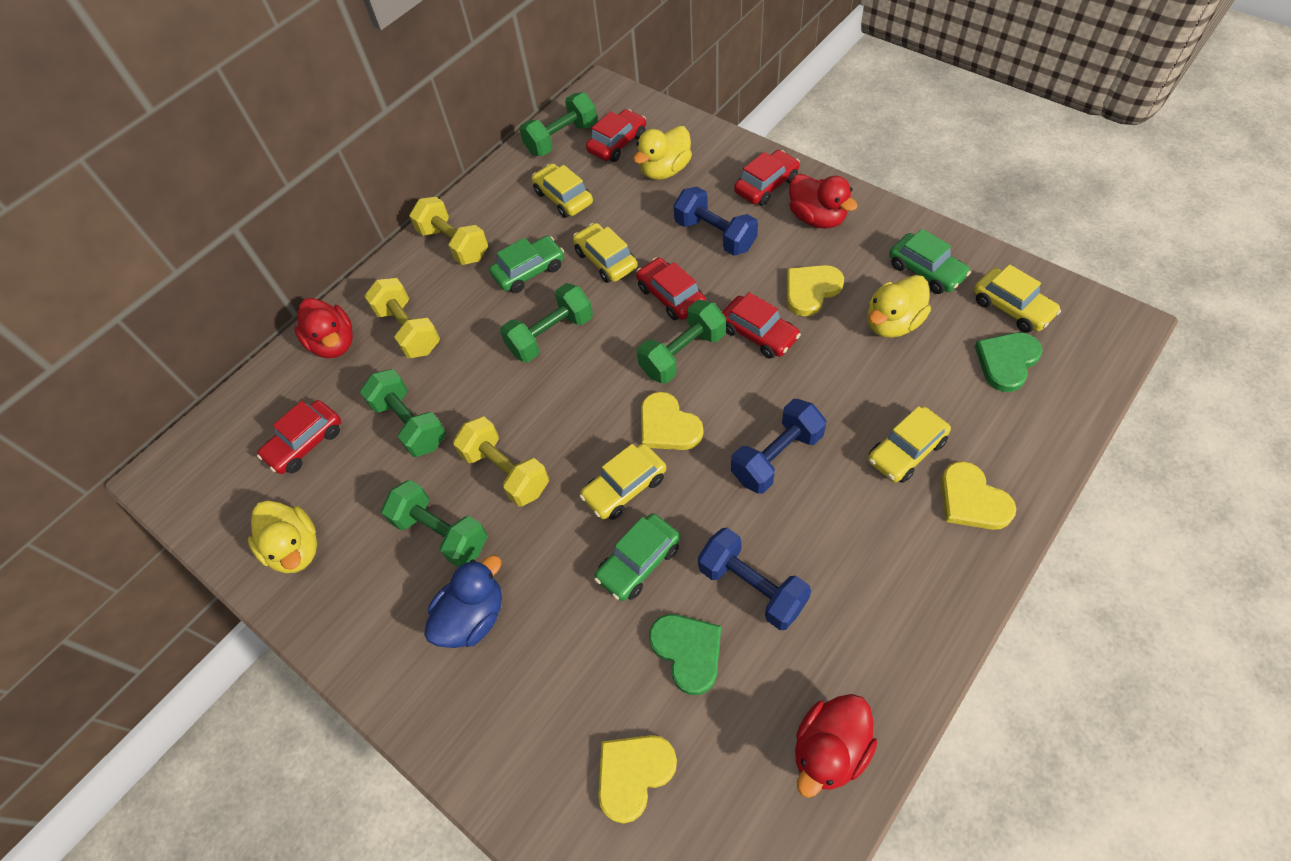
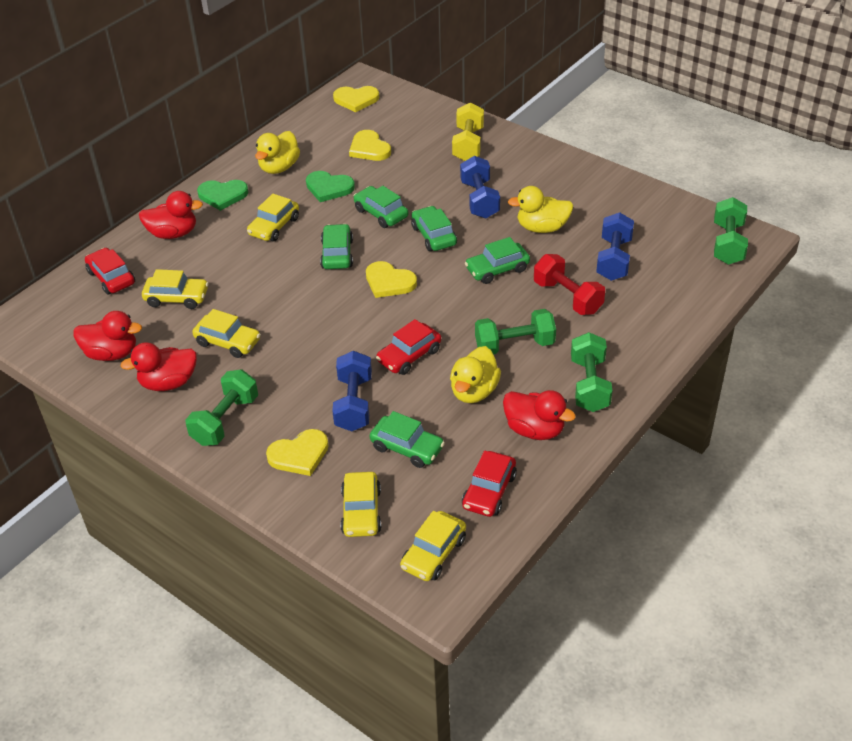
blue duck: [424,555,502,648] = 1 -> none = 0
green car: [489,236,564,293] [594,514,680,601] [889,229,971,294] = 3 -> [320,224,353,269] [353,186,408,228] [370,411,445,468] [411,206,457,251] [465,237,530,284] = 5
green dumbbell: [360,369,446,457] [381,480,487,568] [500,283,593,363] [520,92,597,156] [637,300,726,383] = 5 -> [185,370,258,446] [475,309,556,355] [571,332,612,412] [714,197,748,265] = 4
red car: [257,400,341,474] [586,109,646,162] [636,258,706,320] [722,292,801,359] [734,150,800,206] = 5 -> [85,248,135,294] [376,319,441,375] [462,451,517,517] = 3
red duck: [294,298,353,358] [789,174,858,229] [795,694,877,798] = 3 -> [74,311,142,361] [121,342,197,391] [139,191,203,239] [503,390,576,440] = 4
red dumbbell: none = 0 -> [534,254,605,315] = 1
yellow dumbbell: [364,278,440,358] [410,197,488,265] [453,416,549,507] = 3 -> [452,103,484,161] = 1

